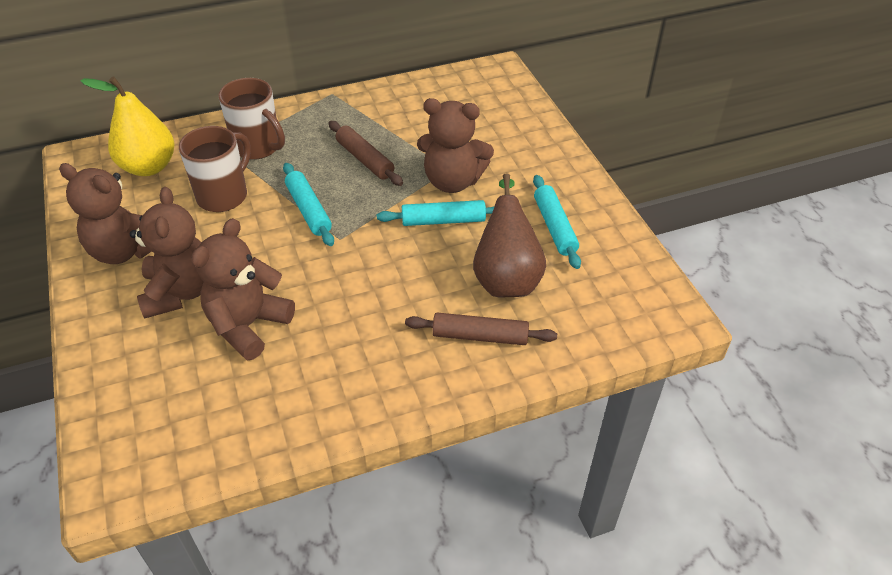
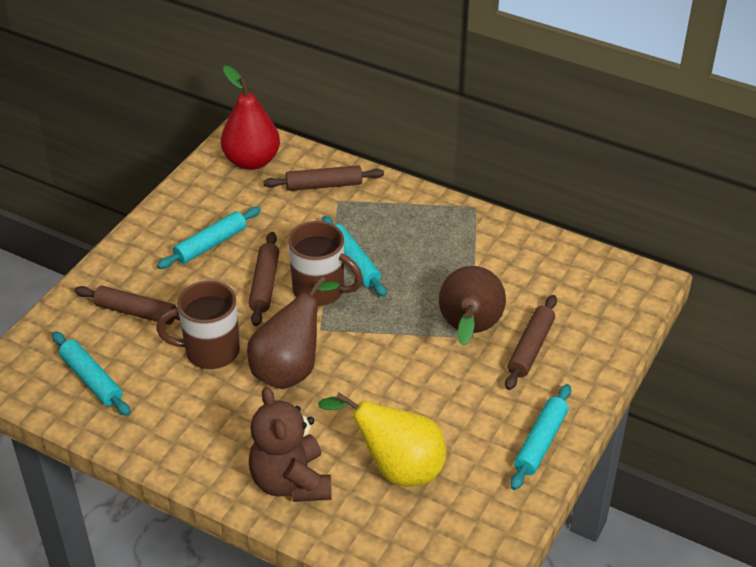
brown pear: [473,173,546,297] = 1 -> [247,276,340,389] [439,266,506,346] = 2
brown rolling pin: [329,121,403,186] [405,313,557,345] = 2 -> [74,286,180,325] [249,232,279,326] [263,165,384,191] [505,295,557,390] = 4
brown teddy bear: [59,163,152,264] [130,187,204,319] [191,218,295,360] [417,98,494,193] = 4 -> [249,387,331,502] = 1
red pear: none = 0 -> [221,65,280,170] = 1
turquoise rolling pin: [283,163,334,246] [377,200,495,226] [533,175,581,269] = 3 -> [52,331,131,416] [157,207,261,269] [322,216,387,297] [510,384,571,490] = 4

